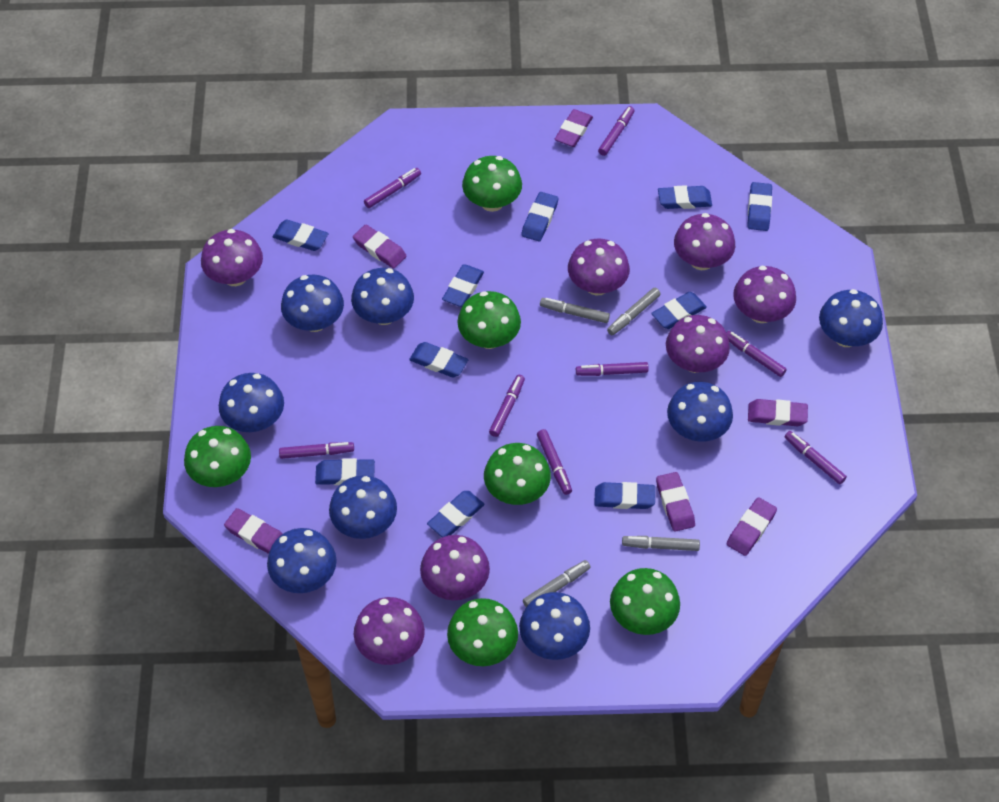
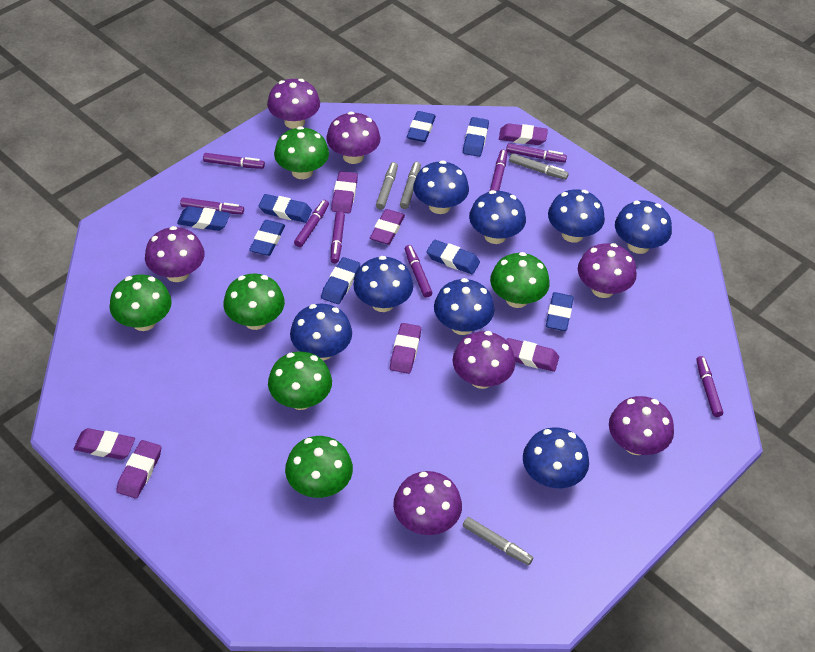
blue eraser: [273,220,329,251] [315,458,375,485] [409,342,468,377] [427,491,485,537] [442,265,484,307] [521,192,558,241] [594,482,655,509] [651,292,707,329] [658,185,712,209] [747,182,772,231] = 10 -> [177,206,230,231] [249,220,285,256] [259,194,312,223] [321,257,360,304] [407,111,436,142] [427,240,480,274] [463,117,489,157] [546,292,574,331] = 8
purple eraser: [224,508,282,554] [353,225,407,269] [554,109,593,147] [656,472,695,532] [727,497,777,556] [748,399,808,426] = 6 -> [74,428,135,460] [116,440,161,499] [331,171,358,214] [370,209,405,245] [390,323,421,374] [499,123,548,145] [507,338,559,372] = 7

